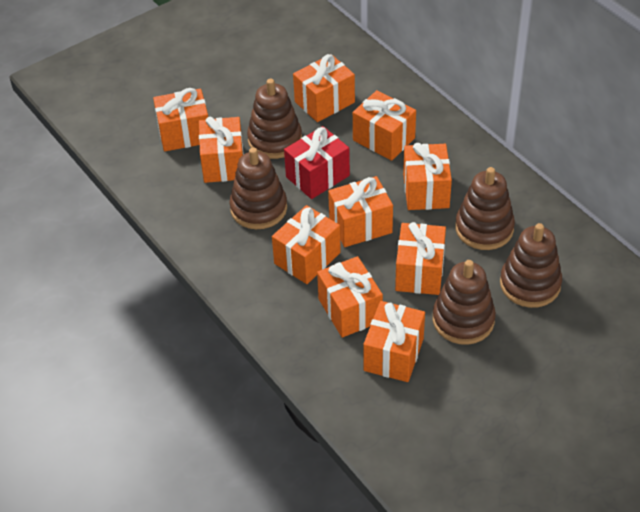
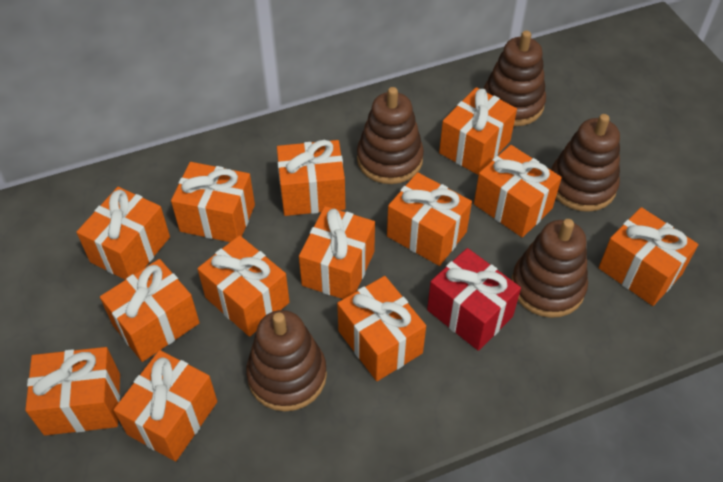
orange gift: [153,88,208,151] [199,117,244,183] [272,205,341,284] [293,54,355,122] [317,256,383,337] [328,176,393,247] [353,90,416,161] [364,301,425,382] [395,222,446,295] [403,143,452,210] = 10 -> [25,347,120,435] [77,187,170,280] [100,259,200,362] [114,350,217,461] [171,162,255,242] [197,235,290,337] [277,140,346,216] [299,206,375,299] [337,276,426,381] [387,172,472,266] [439,87,517,175] [474,145,562,238] [598,207,698,306] = 13

